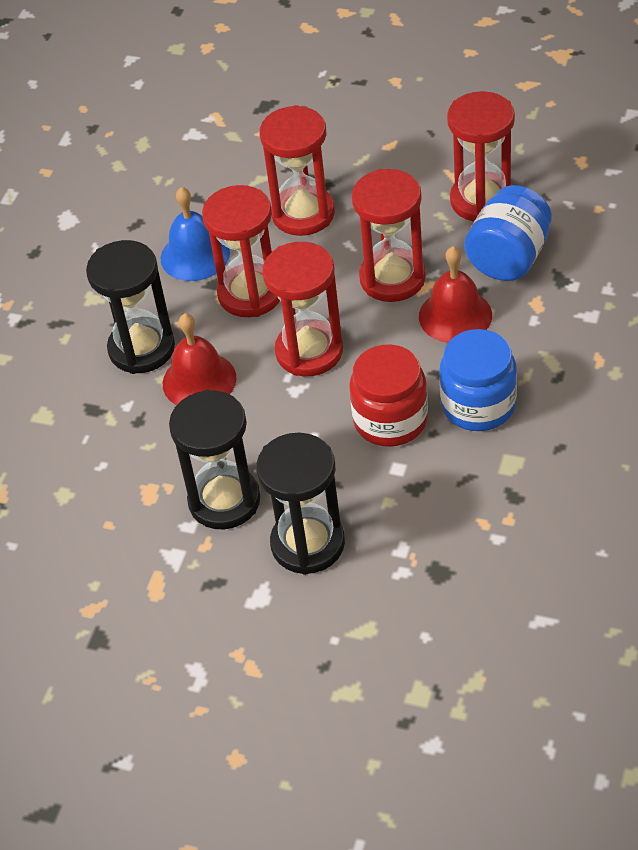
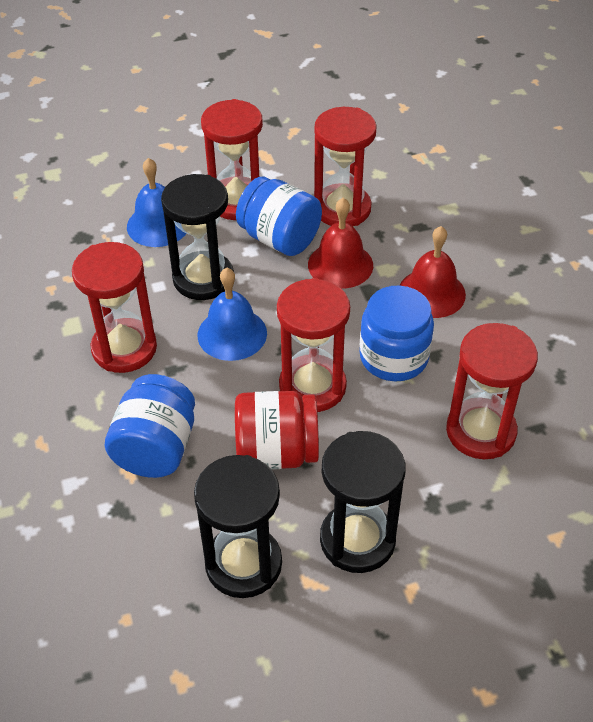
blue bell: [161,187,230,281] = 1 -> [127,158,186,247] [198,268,267,361] = 2
blue jar: [439,329,517,431] [464,185,552,281] = 2 -> [105,374,195,478] [236,176,322,256] [360,286,434,381] = 3

